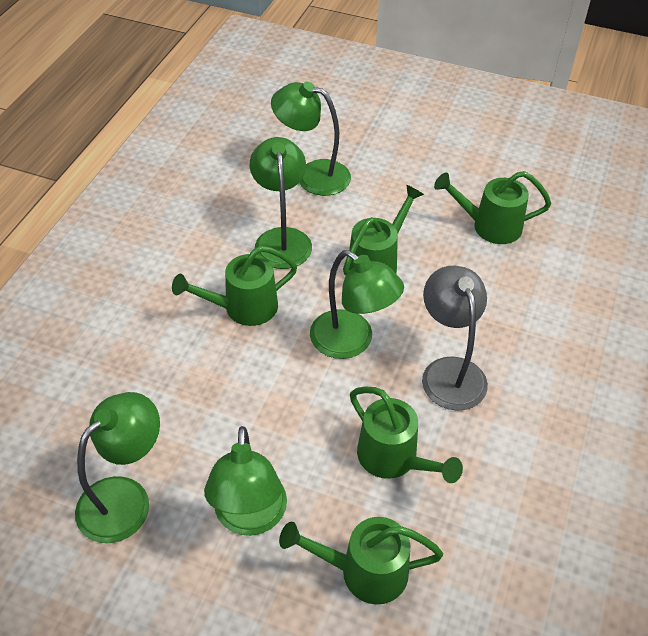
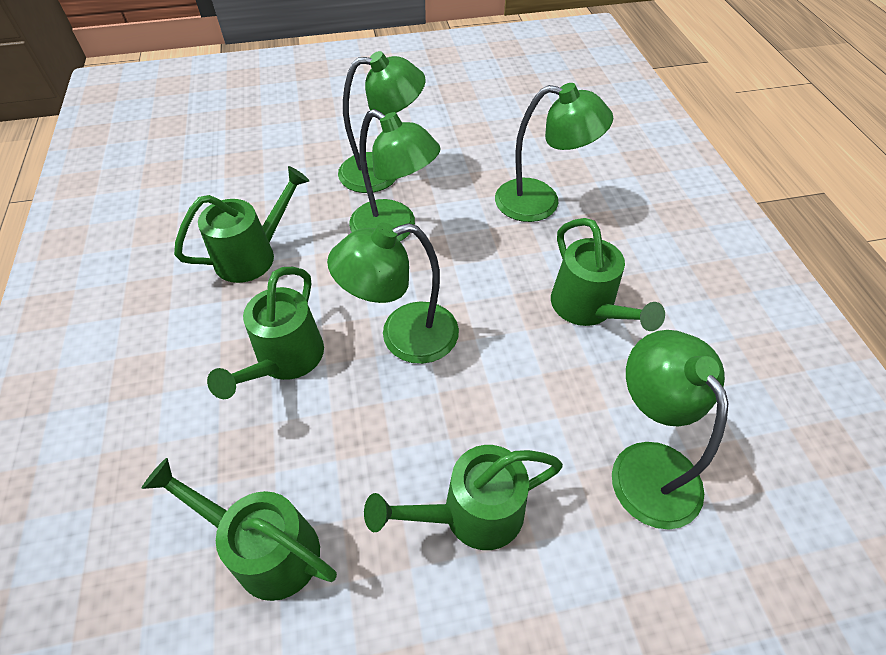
grey lamp: [422,266,488,411] = 1 -> none = 0

